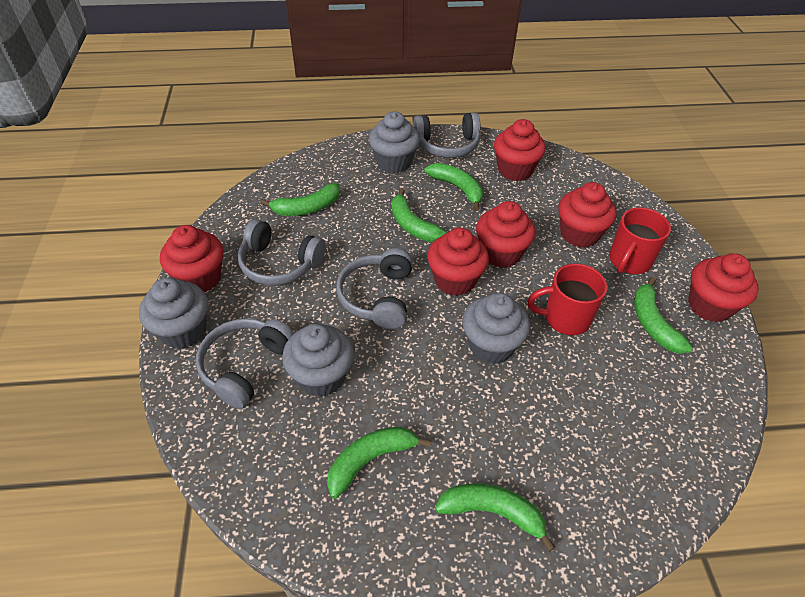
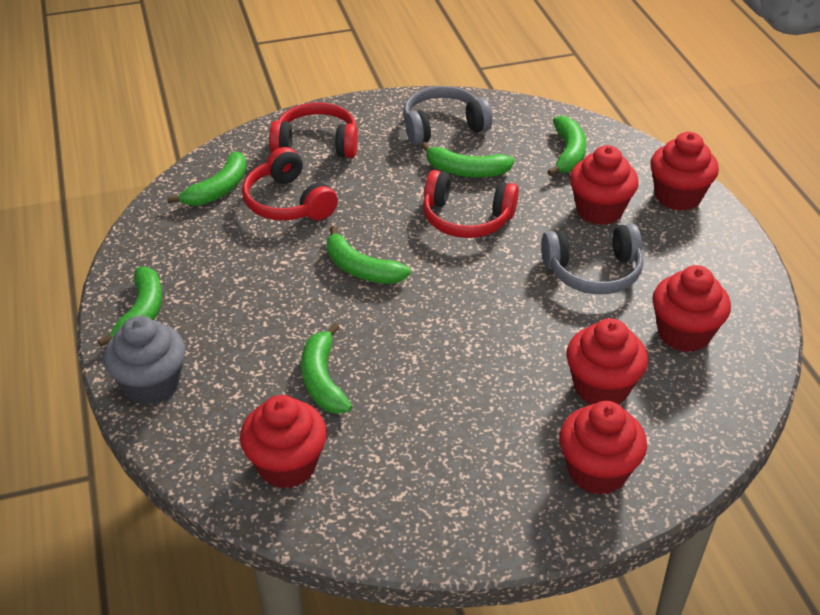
grey cupcake: [139,277,208,349] [282,324,353,397] [369,111,420,173] [462,293,530,364] = 4 -> [104,316,185,405] = 1
grey headphones: [196,318,294,409] [238,219,325,285] [336,248,413,329] [413,113,481,158] = 4 -> [403,86,492,145] [541,224,643,294] = 2
red headphones: none = 0 -> [242,147,338,221] [269,103,358,158] [423,170,519,238] = 3
red mug: [527,263,608,335] [609,207,671,274] = 2 -> none = 0

